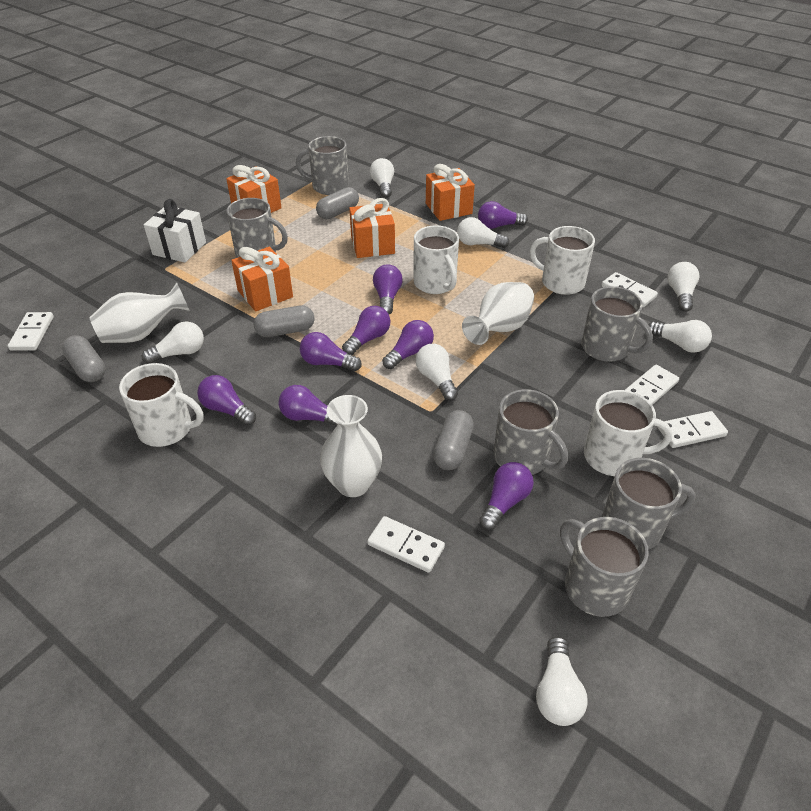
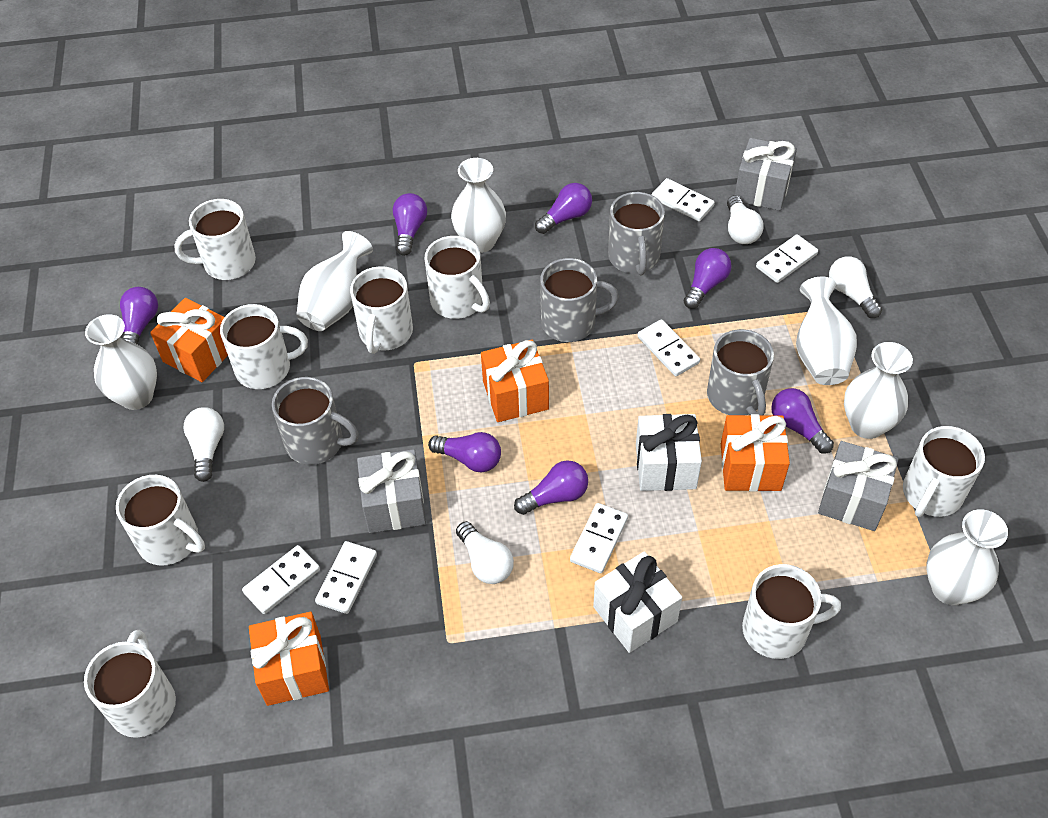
grey capsule: [62,336,106,382] [254,305,315,337] [316,187,359,219] [433,410,474,470] = 4 -> none = 0
grey gift: none = 0 -> [357,449,426,533] [735,138,797,211] [818,441,899,531] = 3
grey mug: [226,198,288,258] [296,136,349,195] [493,389,568,475] [560,517,649,617] [581,286,653,362] [602,458,696,550] = 6 -> [272,377,359,465] [540,258,619,342] [608,192,665,276] [707,329,774,415] = 4
purple light bulb: [197,375,256,426] [279,385,337,426] [300,332,362,371] [342,306,390,355] [373,264,403,314] [382,320,434,369] [478,201,528,229] [479,462,534,530] = 8 -> [120,287,158,345] [393,193,427,256] [428,432,501,473] [514,460,588,515] [535,183,592,234] [684,248,732,309] [771,388,834,454] = 7
white domino: [8,312,54,351] [367,516,445,573] [602,272,658,307] [625,365,679,405] [658,411,728,448] = 5 -> [242,545,320,614] [315,541,377,614] [570,503,628,573] [637,319,700,376] [652,178,715,222] [756,234,818,283] = 6
white gift: [144,199,206,263] = 1 -> [593,551,682,653] [636,414,702,491] = 2
white light bulb: [142,321,204,364] [370,158,394,198] [416,344,458,401] [457,217,510,248] [536,636,588,726] [648,320,712,353] [668,262,699,312] = 7 -> [183,407,224,482] [456,521,514,584] [727,195,764,244] [829,256,882,318] = 4
white mug: [119,363,204,447] [413,225,459,294] [530,226,595,295] [584,390,672,476] = 4 -> [84,630,176,738] [116,475,205,566] [174,199,256,280] [220,304,308,389] [350,266,413,354] [425,236,490,319] [742,564,841,659] [903,426,985,517] = 8
white vase: [89,283,190,343] [320,395,382,497] [462,282,534,345] = 3 -> [85,314,157,410] [296,231,373,331] [451,158,506,253] [796,277,857,385] [844,342,913,439] [926,509,1008,605] = 6

